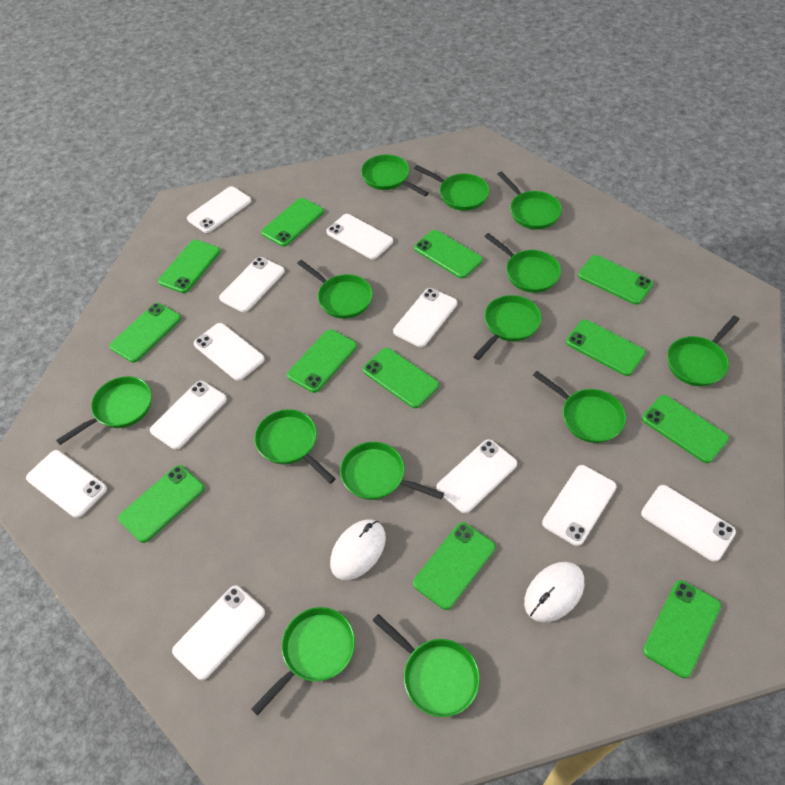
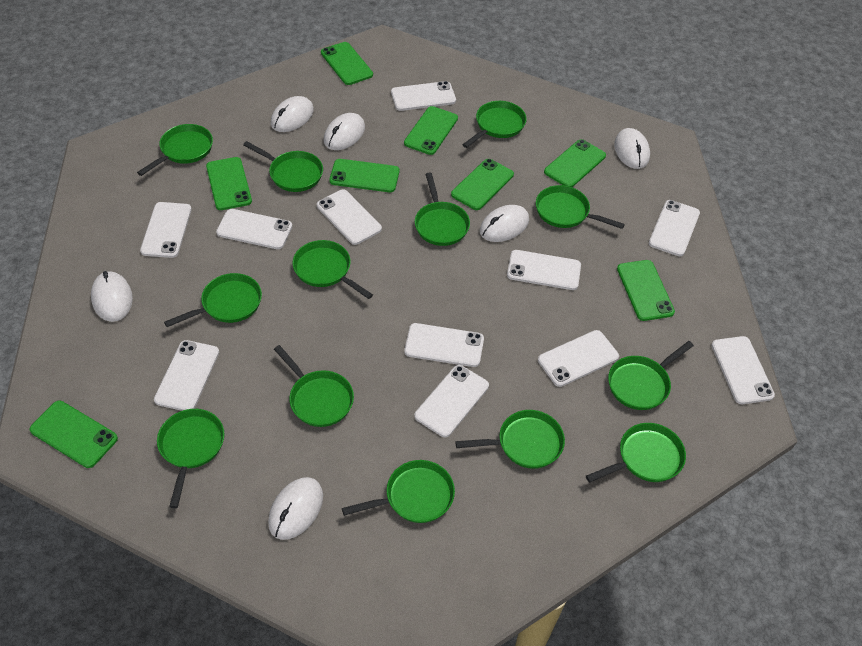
green phone: [110,303,181,363] [118,465,204,543] [158,240,220,293] [261,198,324,247] [287,329,357,393] [363,348,439,408] [413,522,495,610] [414,230,483,279] [566,320,646,376] [578,255,653,305] [642,395,729,463] [643,580,721,678] = 12 -> [30,401,118,468] [206,157,252,210] [321,42,373,85] [329,159,399,192] [404,106,458,155] [451,159,514,210] [544,139,606,187] [617,260,675,321] = 8
white mouse: [330,519,386,580] [524,562,584,622] = 2 -> [91,271,133,322] [268,477,323,540] [271,96,314,132] [324,113,365,150] [480,205,529,242] [614,128,650,169] = 6

